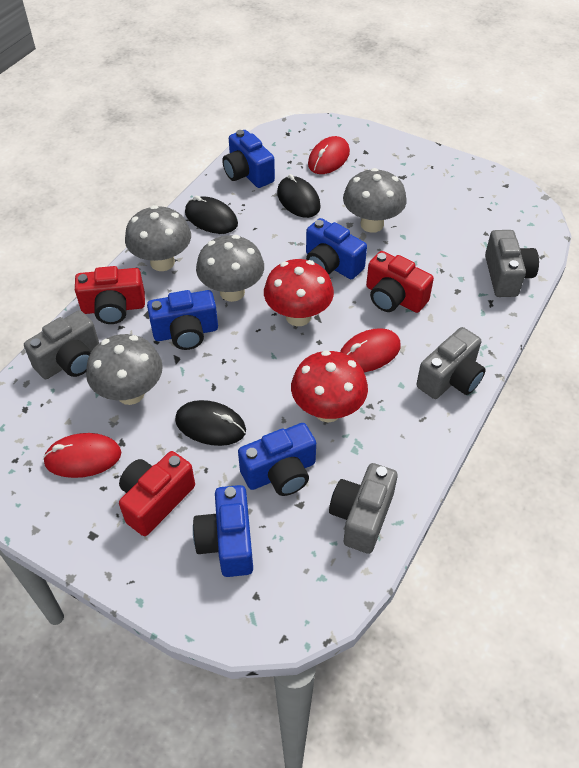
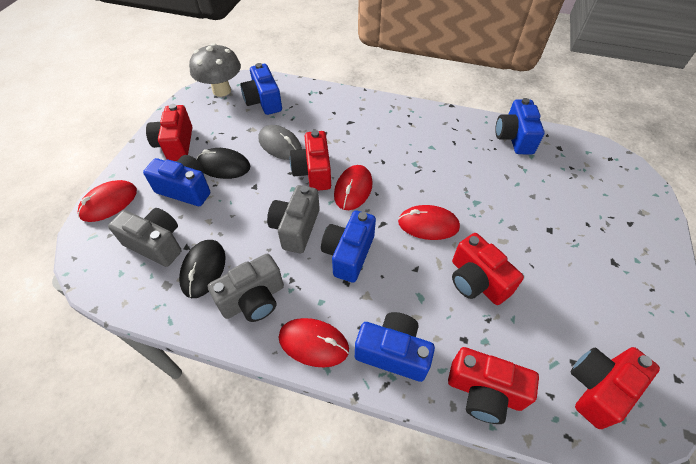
black mouse: [175,400,246,446] [185,196,238,234] [277,174,321,218] = 3 -> [179,240,226,298] [197,148,250,179] = 2
grey camera: [24,310,99,379] [329,463,398,554] [416,327,486,399] [485,230,539,297] = 4 -> [108,208,181,267] [208,254,284,322] [267,185,320,253] = 3
grey mouse: none = 0 -> [259,125,302,160] = 1
grey mushroom: [86,334,163,405] [125,205,191,271] [196,235,264,302] [343,168,407,233] = 4 -> [189,43,241,97] = 1
red camera: [75,266,145,324] [119,451,195,536] [366,251,434,313] = 3 -> [146,104,192,161] [290,130,331,191] [448,347,539,424] [452,233,524,305] [570,347,660,429] = 5
red mouse: [43,433,121,478] [308,136,350,174] [340,328,401,372] = 3 -> [78,180,137,222] [279,318,349,367] [334,165,373,210] [398,205,460,240] = 4
red mushroom: [264,259,334,326] [291,350,368,422] = 2 -> none = 0

